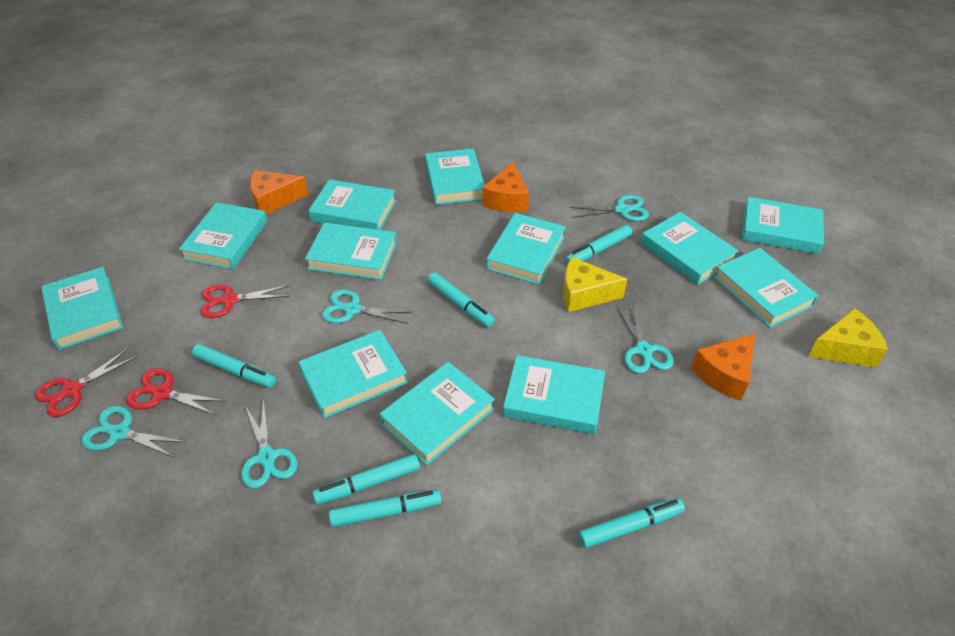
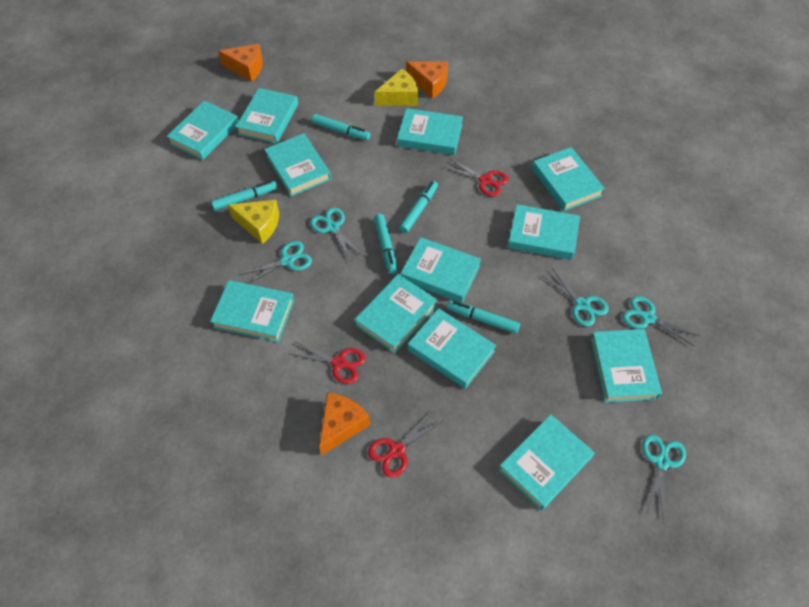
turquoise marker: [192,344,276,388] [312,454,420,504] [329,490,442,527] [427,272,495,327] [565,225,632,265] [578,498,685,548] = 6 -> [211,181,278,211] [312,114,370,140] [374,214,398,274] [399,181,438,233] [447,300,520,334] = 5

